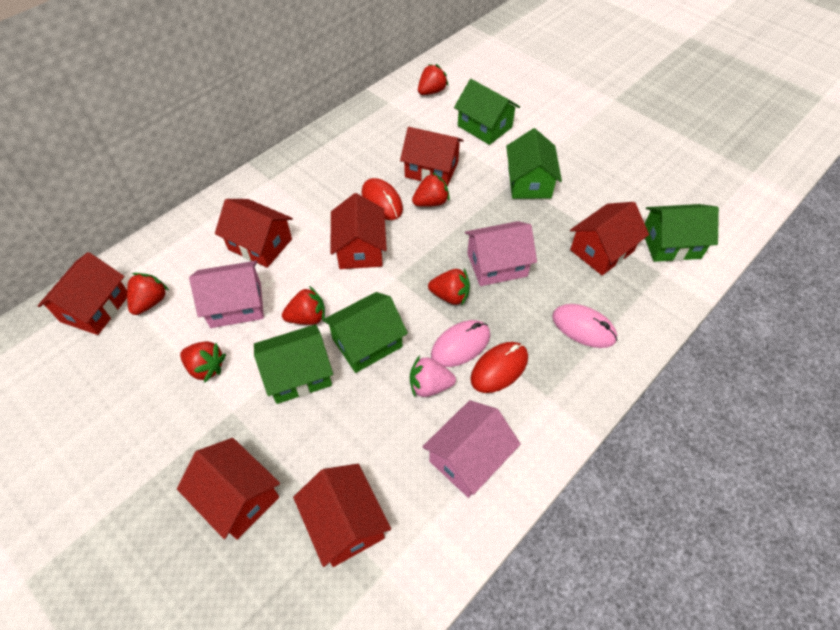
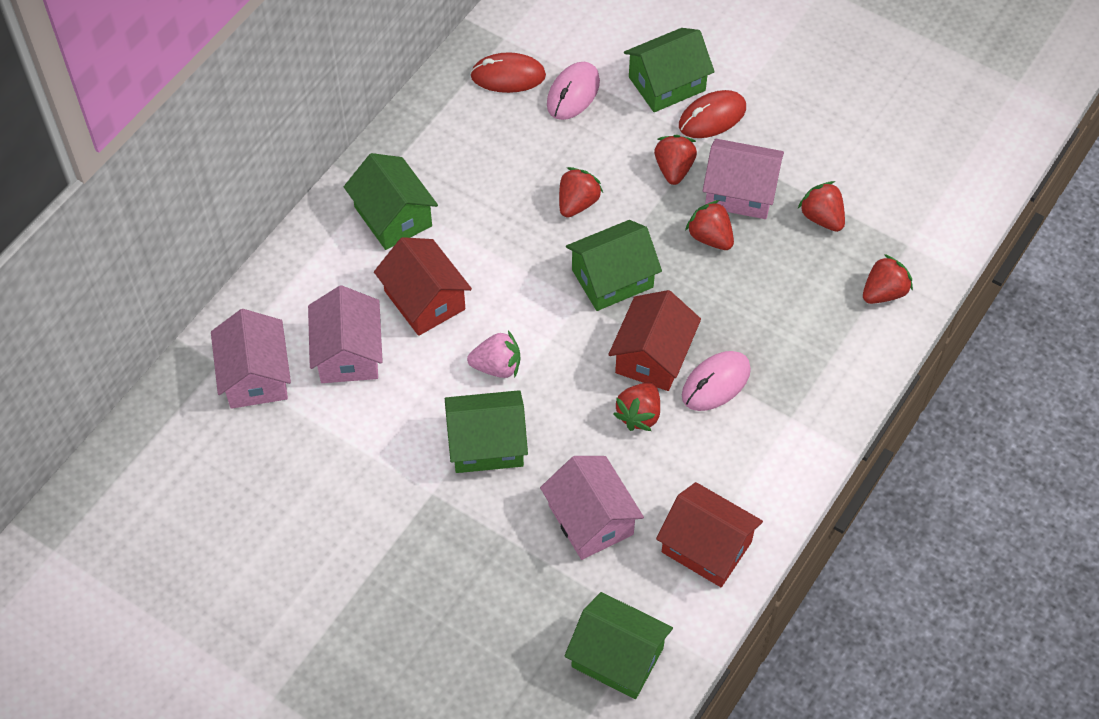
pink house: [189,261,264,328] [422,400,521,498] [465,221,537,286] = 3 -> [211,309,291,409] [308,285,383,383] [540,456,644,560] [703,139,784,219] = 4
red house: [38,252,127,335] [177,438,280,540] [215,199,293,268] [293,464,391,567] [331,193,387,269] [400,127,464,187] [570,202,649,276] = 7 -> [374,237,472,336] [608,290,701,391] [656,482,763,587] = 3

